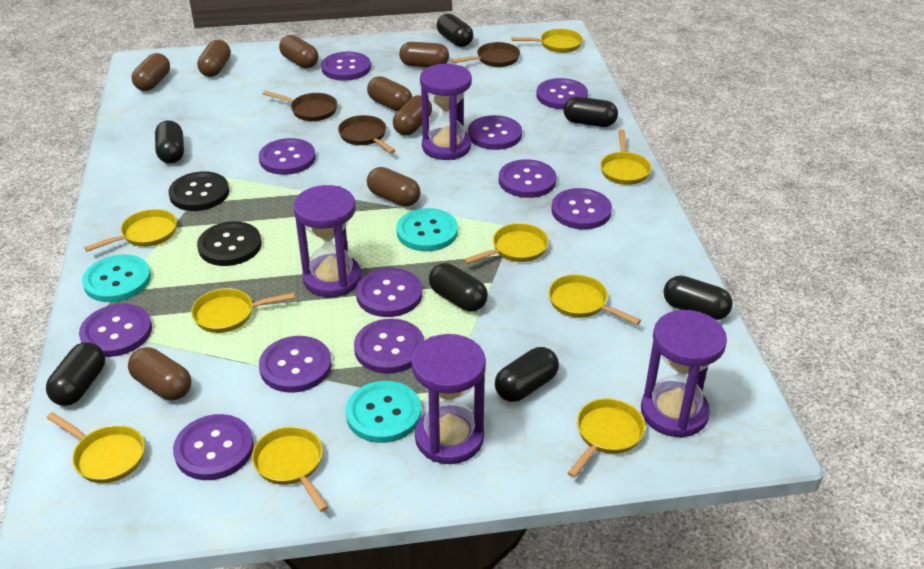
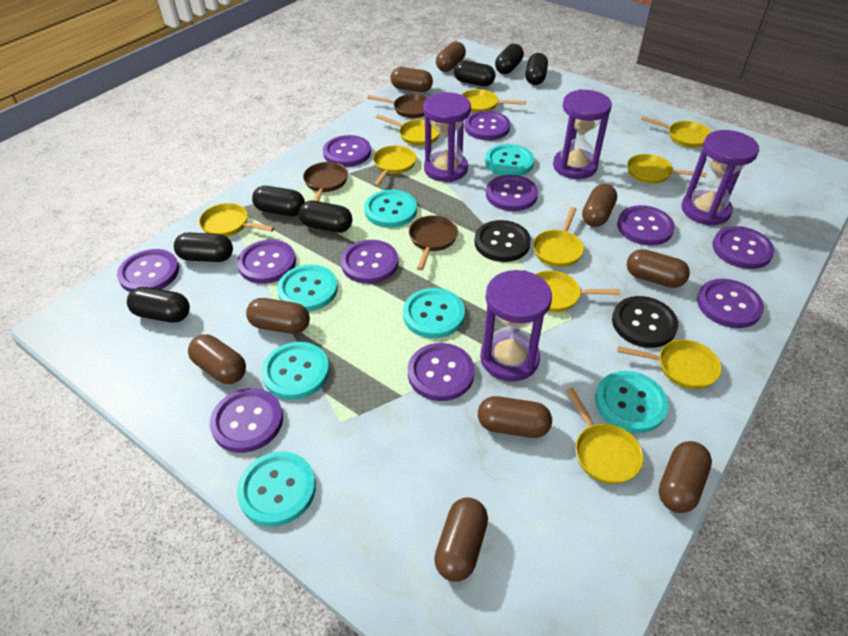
brown capsule: [128,347,191,400] [132,53,170,91] [197,40,231,77] [279,35,318,69] [367,76,412,111] [367,167,421,207] [393,95,432,135] [399,42,449,67] = 8 -> [188,334,246,384] [246,298,310,334] [390,67,433,92] [434,497,488,582] [436,42,466,72] [478,396,552,438] [582,184,617,227] [627,249,690,288] [658,441,712,513] = 9
turquoise button: [82,254,151,302] [346,381,421,443] [396,208,458,251] = 3 -> [237,451,316,527] [261,342,329,400] [277,265,338,312] [364,190,417,228] [403,288,465,338] [485,144,534,176] [595,371,669,433] = 7
yellow pan: [47,412,145,483] [84,209,177,252] [191,288,295,333] [252,426,328,512] [464,223,549,264] [512,29,583,53] [548,274,641,325] [568,398,645,478] [600,129,651,185] = 9 -> [199,203,274,237] [373,145,416,187] [376,115,440,146] [461,89,526,113] [533,207,584,267] [536,271,620,312] [566,387,643,484] [617,339,722,389] [627,154,707,184] [641,116,712,148] = 10

